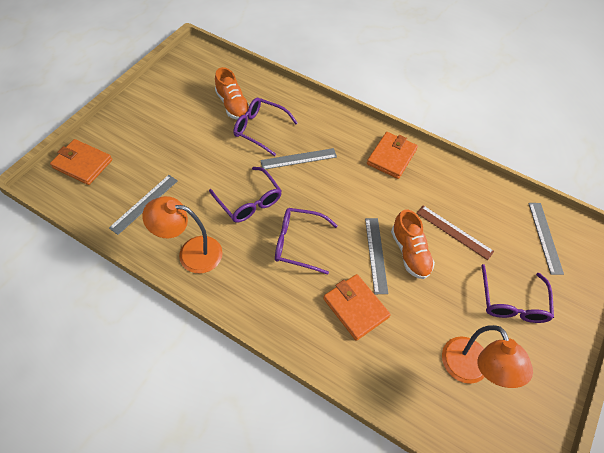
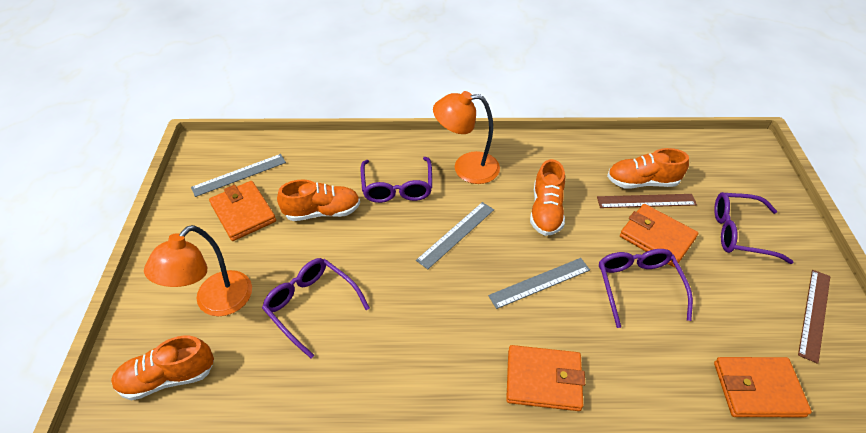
brown ruler: [416,205,494,260] = 1 -> [597,194,697,208] [798,270,831,364] = 2
grey ruler: [109,175,178,235] [260,148,337,169] [365,218,389,294] [529,203,564,275] = 4 -> [191,154,286,197] [416,202,494,269] [488,258,590,309] = 3
orange shoe: [215,67,250,120] [391,210,435,279] = 2 -> [111,336,214,400] [277,180,360,221] [530,159,565,236] [607,148,689,189] = 4
orange wallet: [50,139,112,185] [323,274,391,341] [367,132,418,179] = 3 -> [209,181,276,241] [506,345,585,411] [620,204,698,267] [714,357,812,417] = 4

